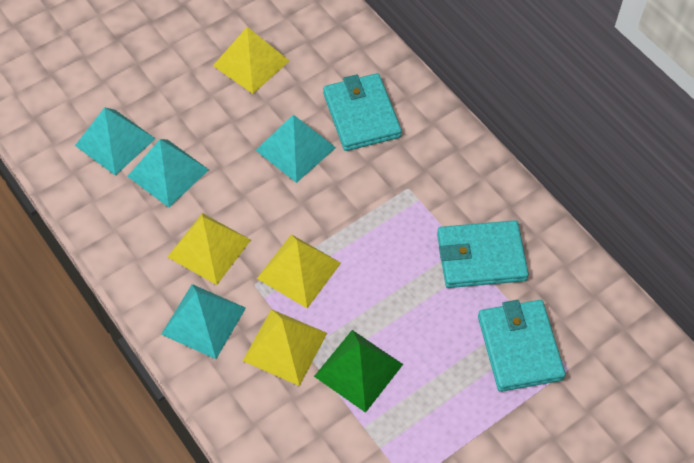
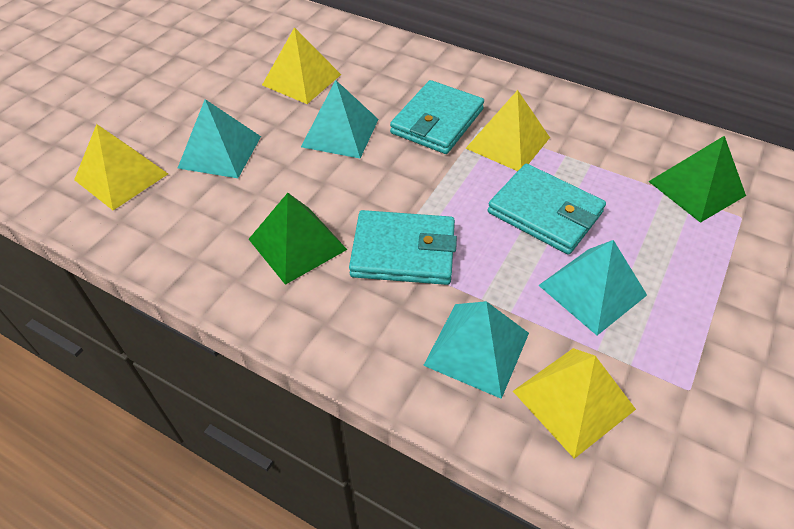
green pyramid: [314,330,403,413] = 1 -> [249,193,347,285] [648,136,746,223] = 2

